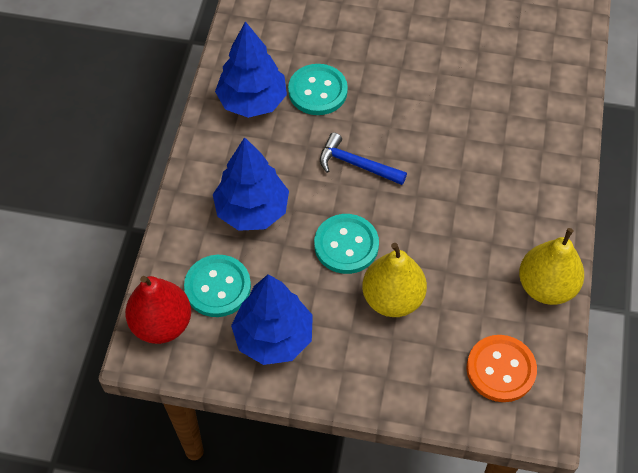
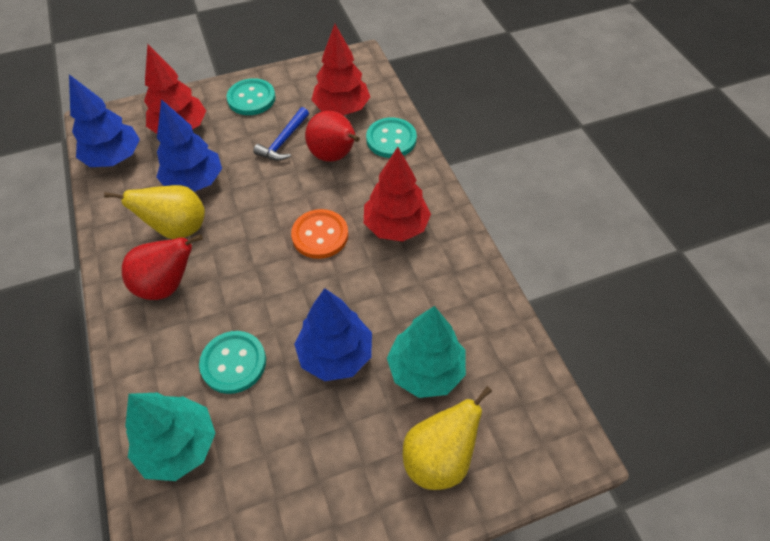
red pear: [125,276,191,344] = 1 -> [122,234,203,300] [305,111,360,162] = 2
red tree: none = 0 -> [144,45,206,134] [312,24,370,115] [364,147,431,242] = 3
turquoise tree: none = 0 -> [125,393,216,481] [387,306,466,398] = 2

